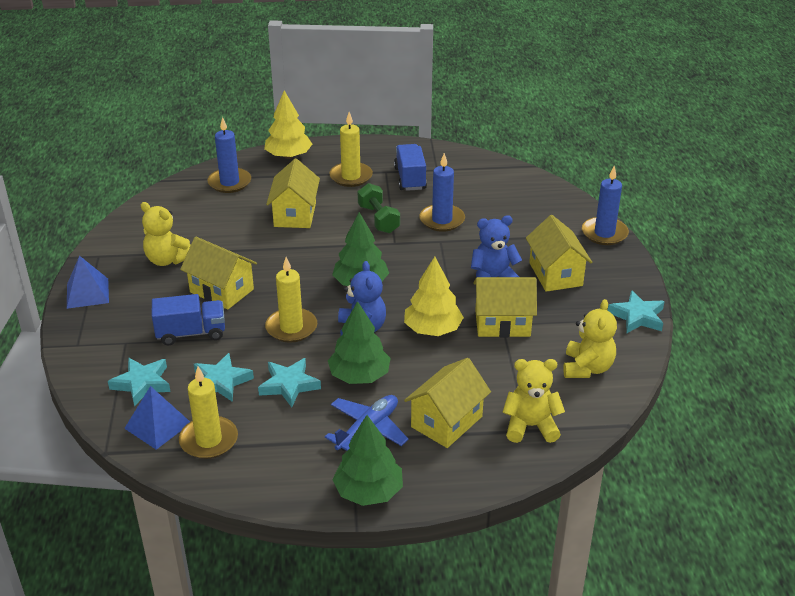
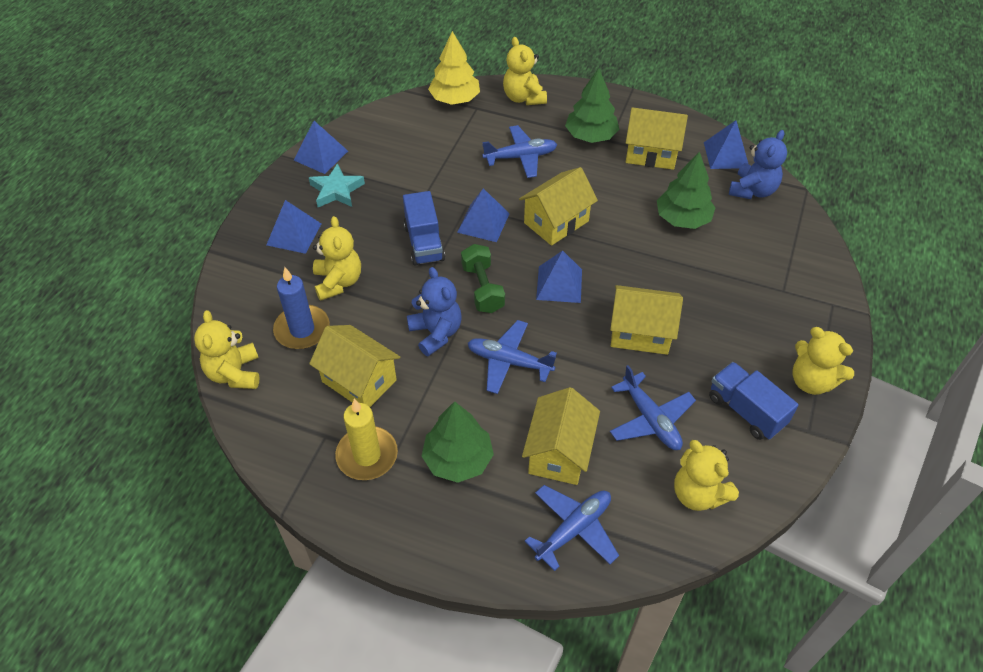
blue candle: [208,117,251,193] [419,153,465,232] [582,166,629,245] = 3 -> [273,267,330,349] = 1
blue plane: [325,395,409,451] = 1 -> [468,320,557,394] [482,125,557,178] [525,485,619,571] [610,365,696,450] = 4
blue pyramid: [67,256,109,309] [124,386,190,450] = 2 -> [267,200,321,254] [294,121,348,174] [457,188,510,242] [536,251,582,303] [704,120,748,169] = 5
turquoise star: [108,357,171,406] [194,353,254,402] [258,358,321,407] [608,290,665,333] = 4 -> [309,163,365,207] = 1
yellow candle: [179,366,238,459] [265,257,317,343] [329,112,373,187] = 3 -> [335,399,398,480] = 1
yellow teddy bear: [141,202,191,266] [502,359,565,443] [563,299,617,378] = 3 -> [194,310,259,389] [313,216,361,301] [503,37,547,105] [674,440,739,511] [793,327,854,395] = 5
yellow tree: [264,90,312,159] [404,257,464,336] = 2 -> [428,31,480,105] = 1

